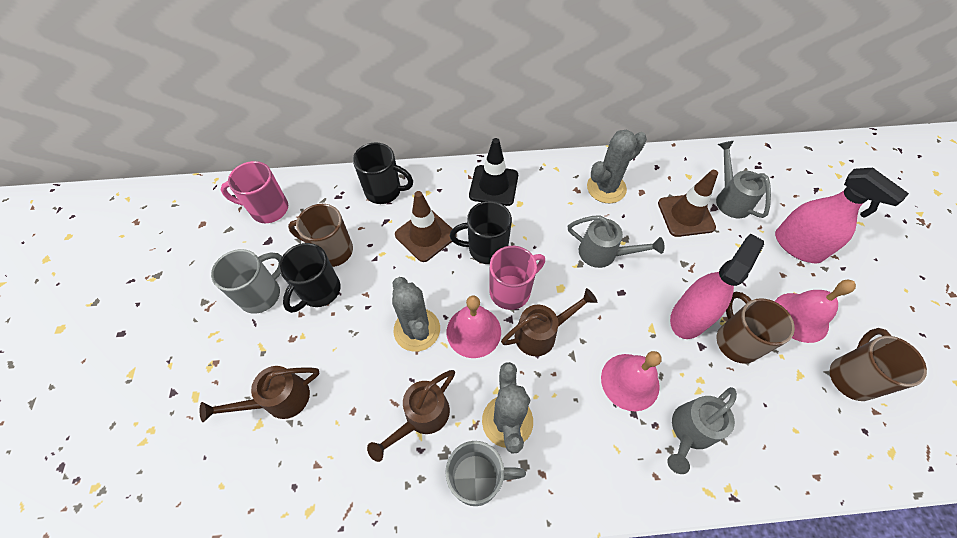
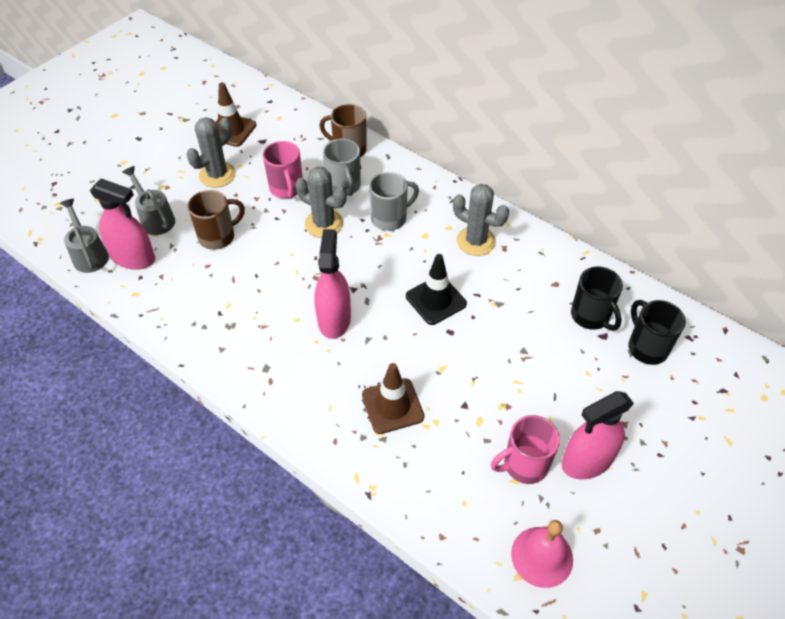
black mug: [279,243,341,313] [353,143,413,204] [450,201,512,264] = 3 -> [571,266,623,331] [628,300,686,365] = 2
brown mug: [288,204,353,267] [716,292,795,364] [830,328,927,401] = 3 -> [188,190,245,250] [319,104,367,157] = 2
brown watering can: [200,366,320,422] [367,370,455,462] [501,288,597,356] = 3 -> none = 0
grey watering can: [568,215,664,268] [667,387,737,474] [716,141,771,218] = 3 -> [60,199,109,273] [122,166,175,235] = 2
pink bell: [447,295,501,358] [601,351,662,411] [775,280,856,343] = 3 -> [511,520,573,588] = 1
pink spray bottle: [670,234,764,339] [775,168,909,263] = 2 -> [90,178,155,270] [314,229,351,339] [562,391,634,480] = 3

